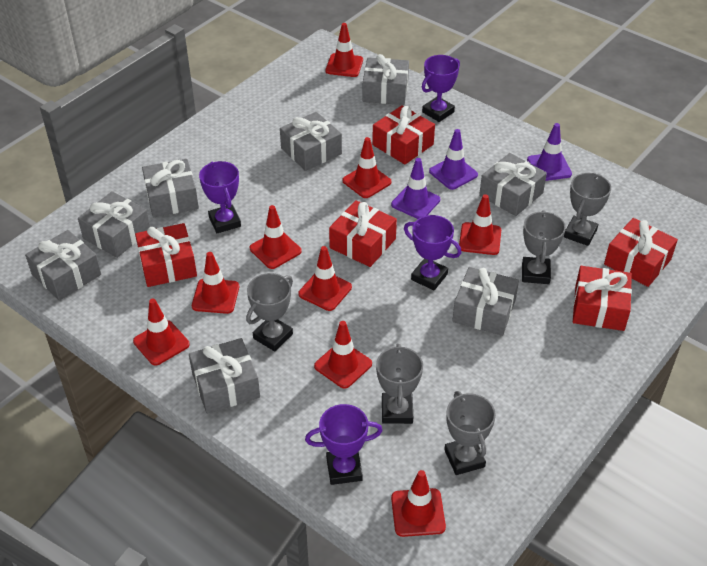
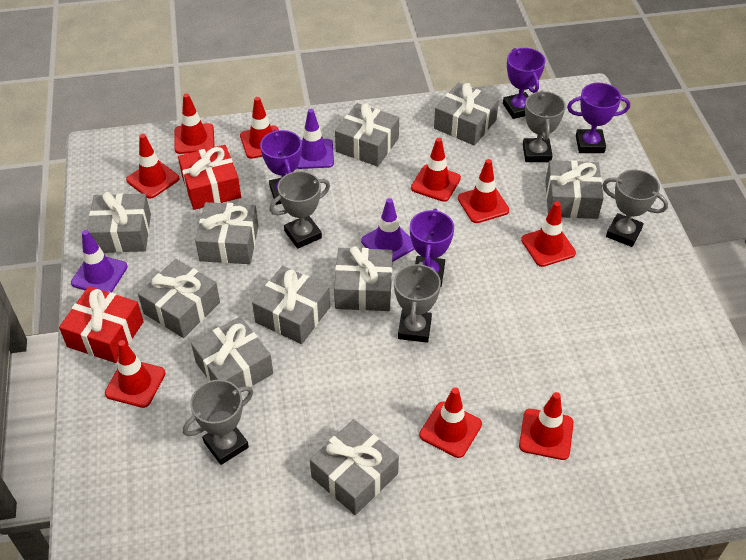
grey gift: [25,230,101,300] [78,191,150,258] [142,159,199,217] [189,338,260,414] [280,112,342,171] [362,54,409,105] [452,267,519,336] [479,153,547,216] = 8 -> [87,192,151,253] [138,259,220,338] [191,317,273,388] [195,202,258,264] [252,266,330,344] [310,419,399,515] [334,246,393,311] [335,103,399,167] [434,83,499,146] [545,160,604,219] = 10
red gift: [135,223,197,287] [329,200,397,267] [372,105,435,164] [573,266,632,331] [604,218,678,287] = 5 -> [59,286,144,363] [178,145,241,210] = 2

